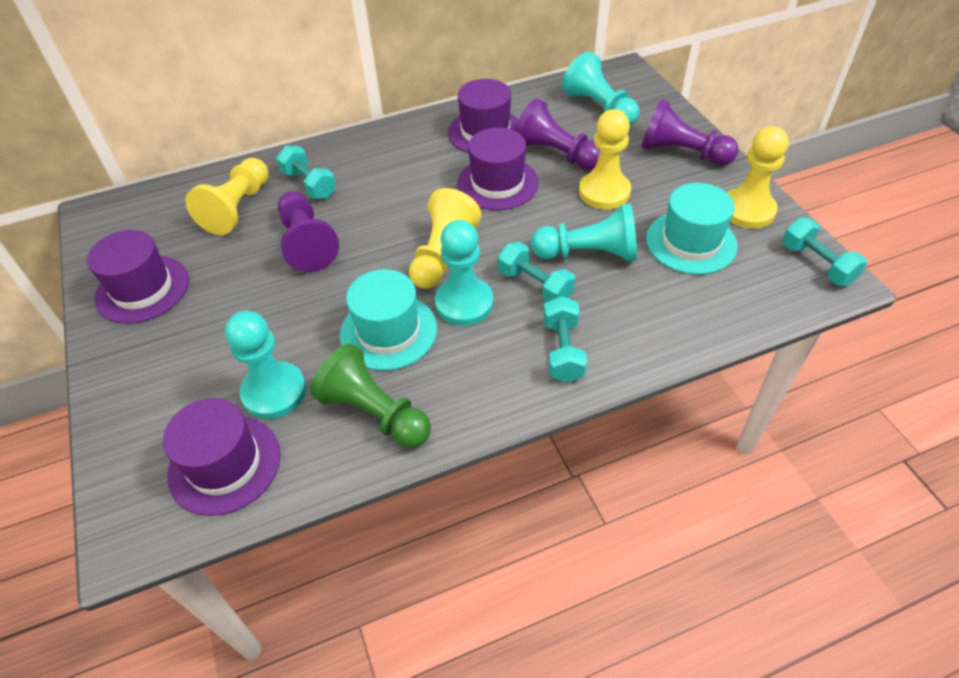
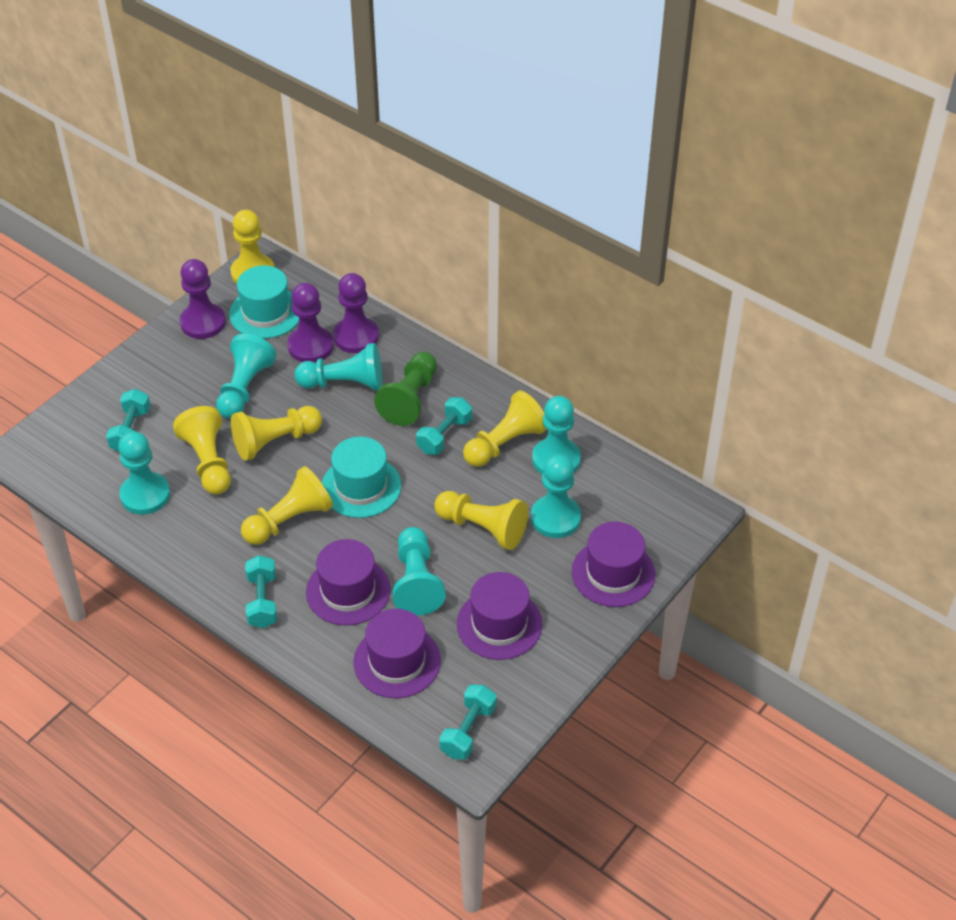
turquoise pawn: [225,311,306,419] [435,220,493,326] [531,204,637,262] [562,52,639,125] = 4 -> [118,431,170,515] [216,334,277,419] [294,343,382,391] [392,527,446,616] [531,454,581,538] [532,396,581,475] = 6
yellow pawn: [185,158,269,235] [409,188,481,289] [579,109,631,209] [727,126,789,229] = 4 -> [173,406,231,494] [230,210,274,284] [231,406,322,461] [241,466,333,545] [434,491,528,550] [463,390,547,467] = 6

